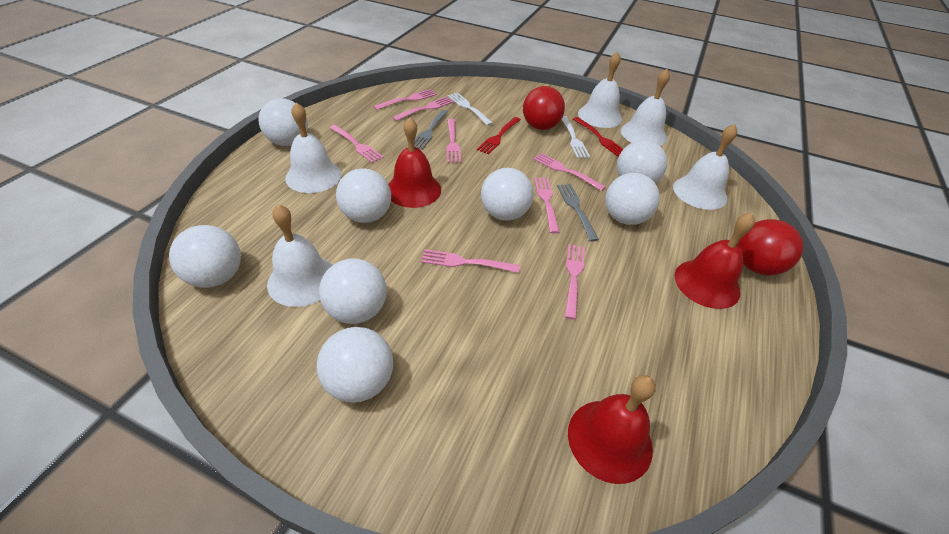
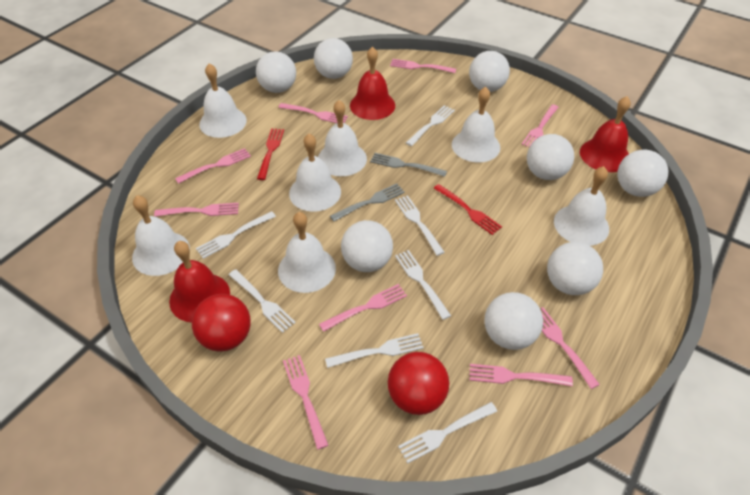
pink fork: [329,125,384,163] [373,89,437,110] [392,97,454,121] [421,249,520,273] [446,119,461,163] [533,153,606,191] [534,177,560,234] [565,244,585,320] = 8 -> [154,203,239,217] [175,148,251,184] [278,103,348,123] [283,355,328,450] [319,284,407,332] [390,59,456,73] [470,364,573,386] [521,104,559,147] [541,307,600,389] = 9
white bell: [267,204,332,307] [285,102,342,193] [578,51,622,128] [621,69,670,146] [673,124,737,210] = 5 -> [132,195,190,276] [199,63,247,138] [278,212,336,293] [289,134,341,212] [318,100,367,176] [452,87,500,162] [554,166,609,246] = 7
white fork: [448,93,493,126] [561,116,590,158] = 2 -> [196,211,276,259] [229,269,296,333] [325,333,424,368] [395,195,445,256] [395,250,451,320] [398,402,497,464] [406,105,455,146] = 7

